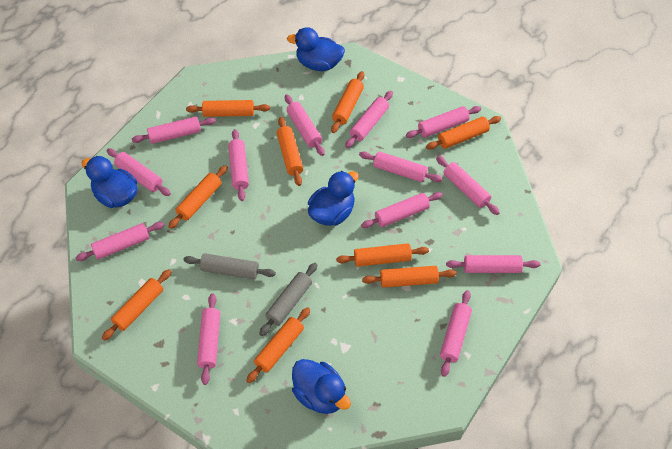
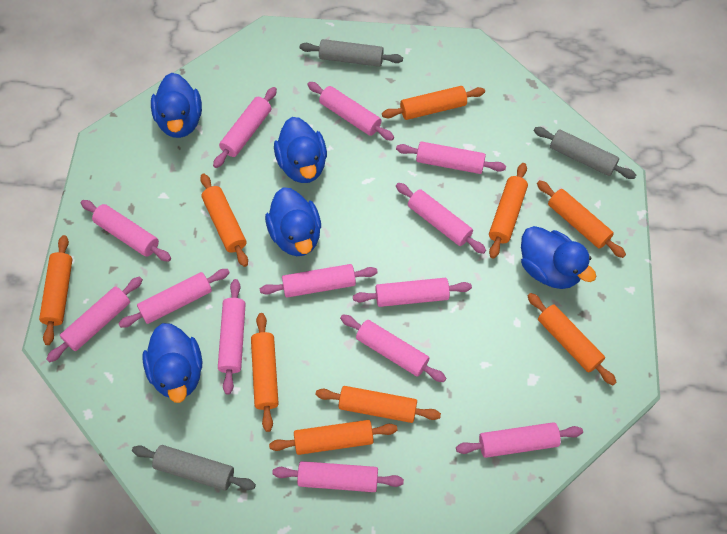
blue duck: [82,156,137,208] [287,27,345,71] [292,359,351,414] [308,171,359,226] = 4 -> [142,323,202,403] [151,73,202,138] [265,187,321,256] [274,117,327,183] [521,226,596,289] = 5
grey rolling pin: [183,253,276,279] [259,263,317,336] = 2 -> [132,445,256,491] [300,39,403,67] [534,127,636,179] = 3

